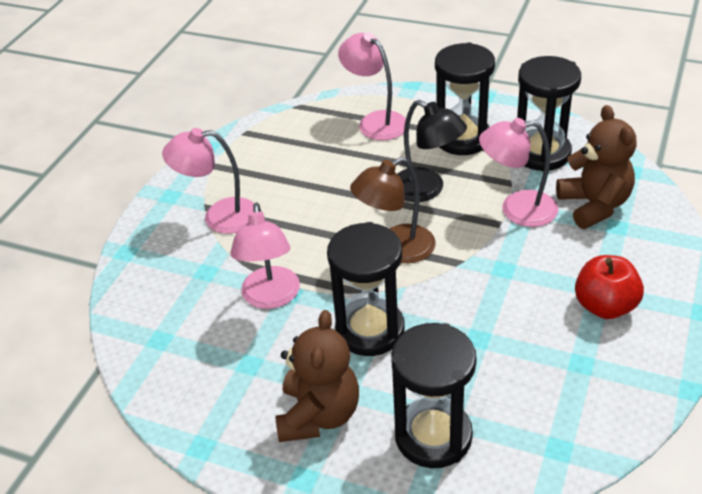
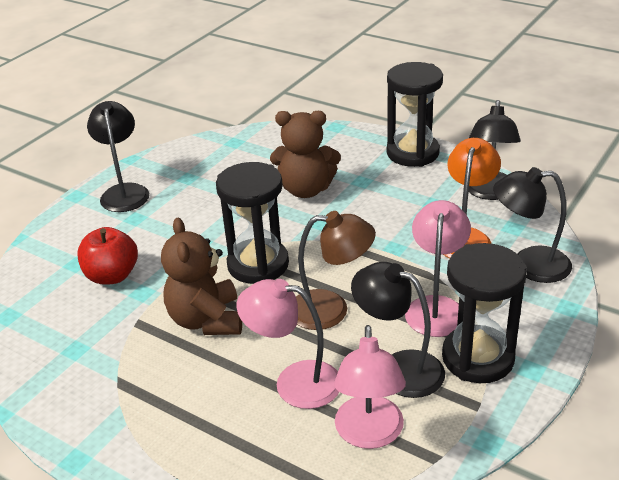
black hourglass: [327,222,405,356] [391,323,477,468] [435,42,495,155] [517,56,581,172] = 4 -> [216,162,289,284] [387,62,443,167] [442,243,527,383] = 3
black lamp: [397,100,467,202] = 1 -> [87,101,149,212] [351,262,445,398] [469,100,521,200] [493,167,572,283] = 4
orange lamp: none = 0 -> [444,138,501,258] = 1
pink lamp: [162,128,254,234] [230,202,300,309] [338,32,406,140] [479,118,558,227] = 4 -> [237,279,339,409] [334,325,406,449] [405,200,471,337] = 3

